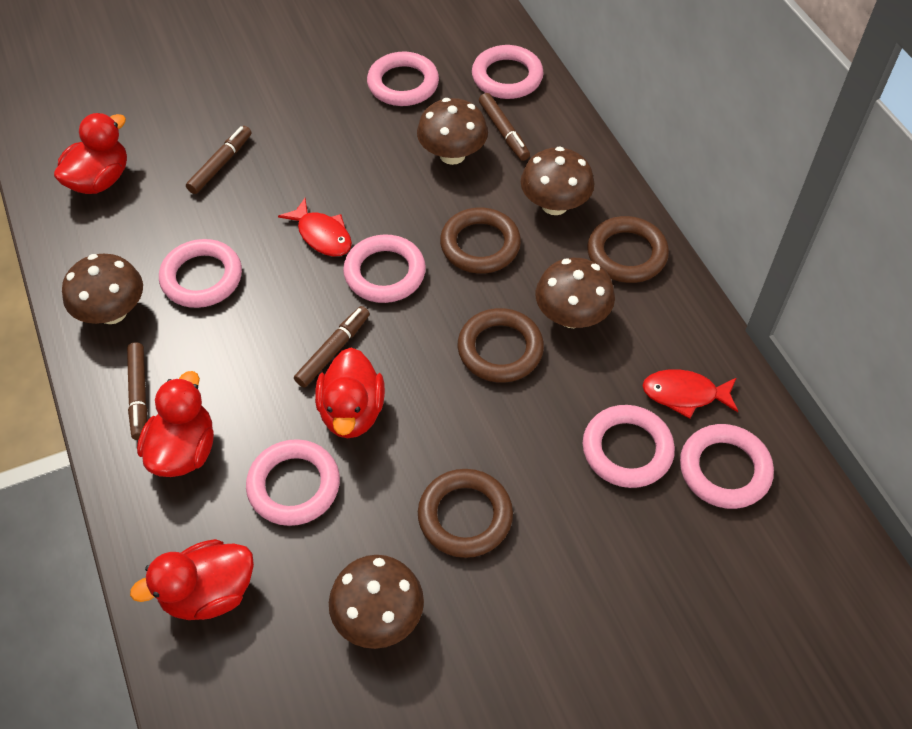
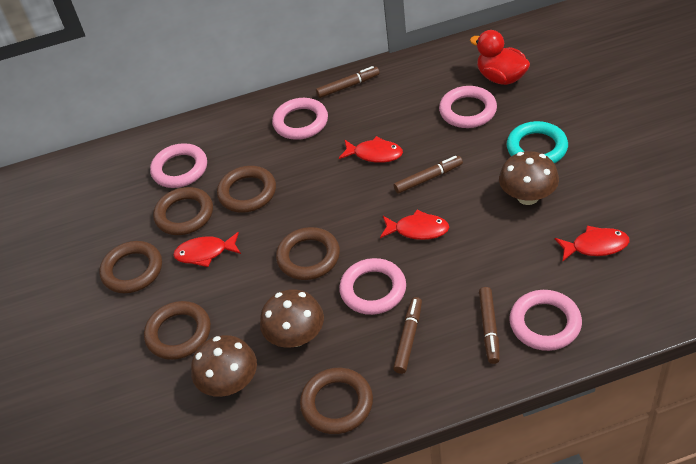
brown mushroom: [62,254,143,324] [329,555,424,649] [417,98,488,165] [521,147,594,215] [536,258,615,328] = 5 -> [191,335,257,397] [260,289,324,348] [499,151,559,205] = 3
brown ring: [418,469,513,558] [440,207,521,274] [458,308,544,383] [587,216,669,283] = 4 -> [99,241,162,293] [144,301,211,360] [153,187,213,235] [217,166,276,213] [276,227,340,280] [300,368,373,434] = 6
pink ring: [159,239,242,308] [246,439,340,526] [343,235,426,303] [367,52,439,106] [472,45,544,99] [583,405,675,488] [680,424,774,509] = 7 -> [150,143,207,188] [272,98,328,140] [339,258,406,315] [439,86,497,128] [509,290,582,351] = 5
red duck: [54,113,127,194] [130,539,254,620] [137,371,214,477] [315,348,385,438] = 4 -> [470,30,530,85] = 1
red fish: [278,198,352,257] [642,369,738,419] = 2 -> [173,232,241,267] [339,136,403,163] [380,210,449,240] [555,226,630,262] = 4
turquoise ring: none = 0 -> [507,121,568,163] = 1

